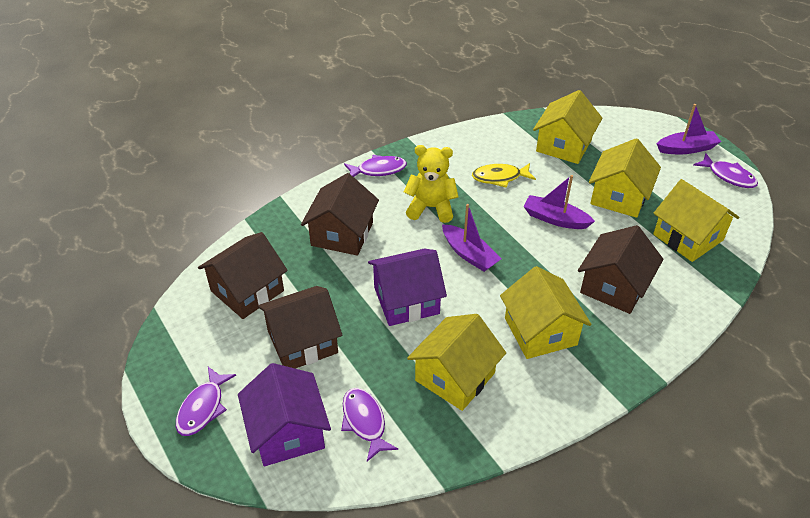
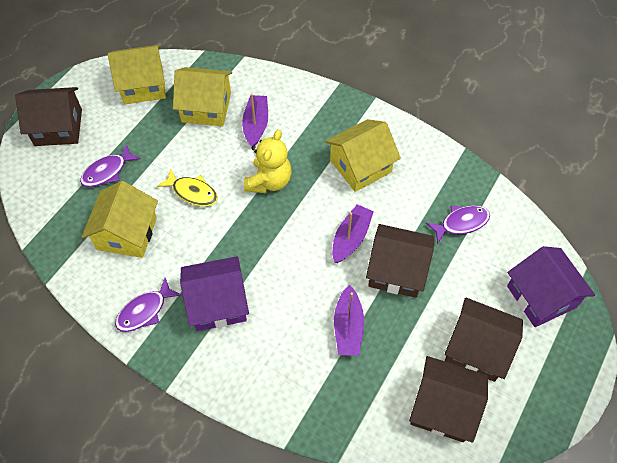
purple fish: [176,367,236,436] [341,388,398,462] [344,155,407,177] [693,153,758,188] = 4 -> [80,144,141,187] [115,278,182,332] [426,205,490,244] = 3
yellow house: [407,314,506,411] [500,266,592,359] [533,90,602,164] [589,138,661,218] [653,179,740,262] = 5 -> [82,181,158,258] [108,45,166,104] [173,67,232,126] [325,119,401,192] = 4

